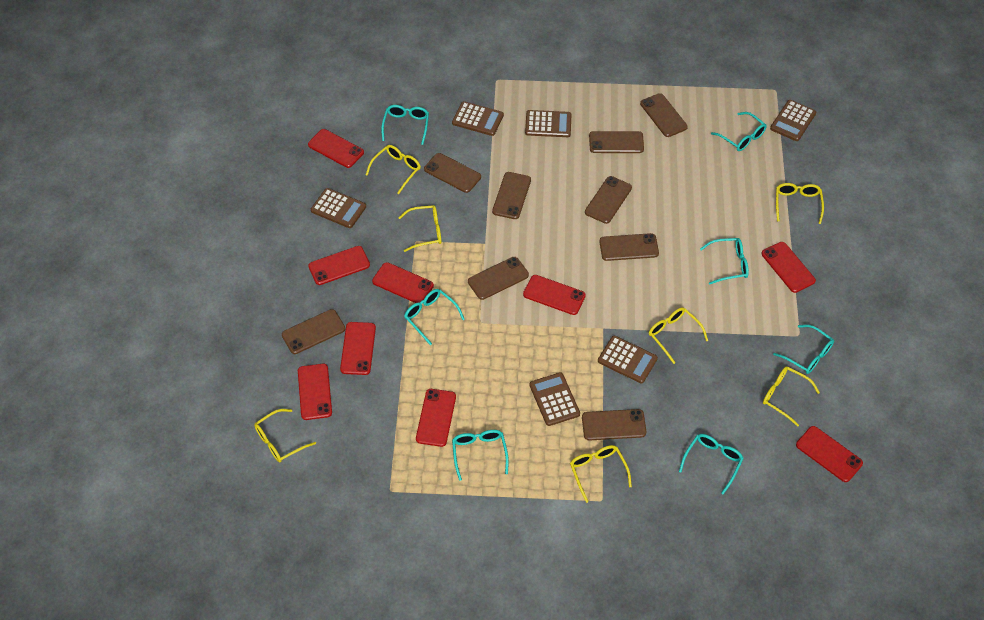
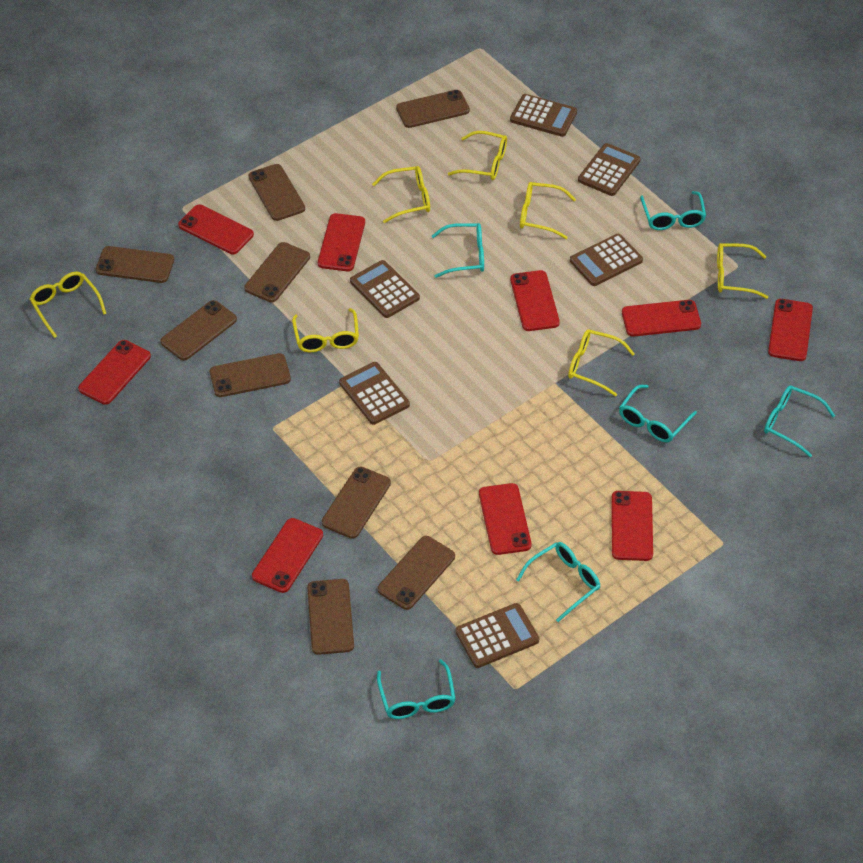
turquoise glasses: [381,105,429,145] [404,289,465,345] [452,430,509,481] [679,434,744,494] [700,238,749,285] [711,112,767,151] [773,325,834,374] = 7 -> [377,659,456,719] [432,223,484,278] [516,542,601,622] [619,385,697,442] [640,191,706,230] [764,385,835,457] = 6

